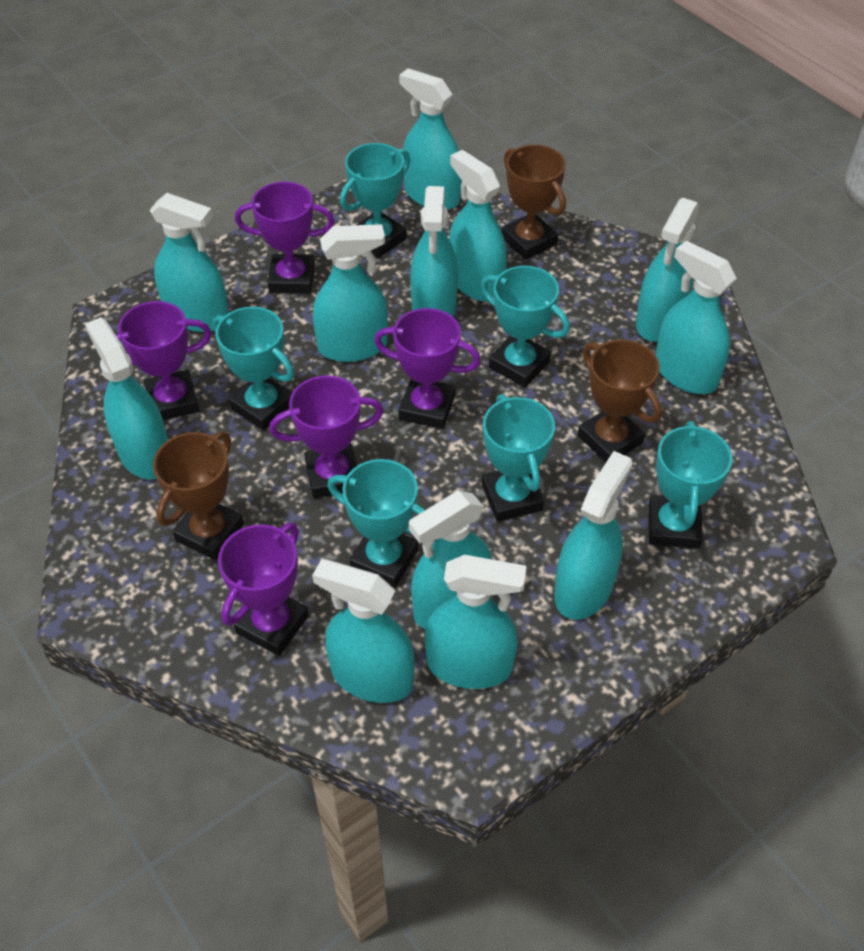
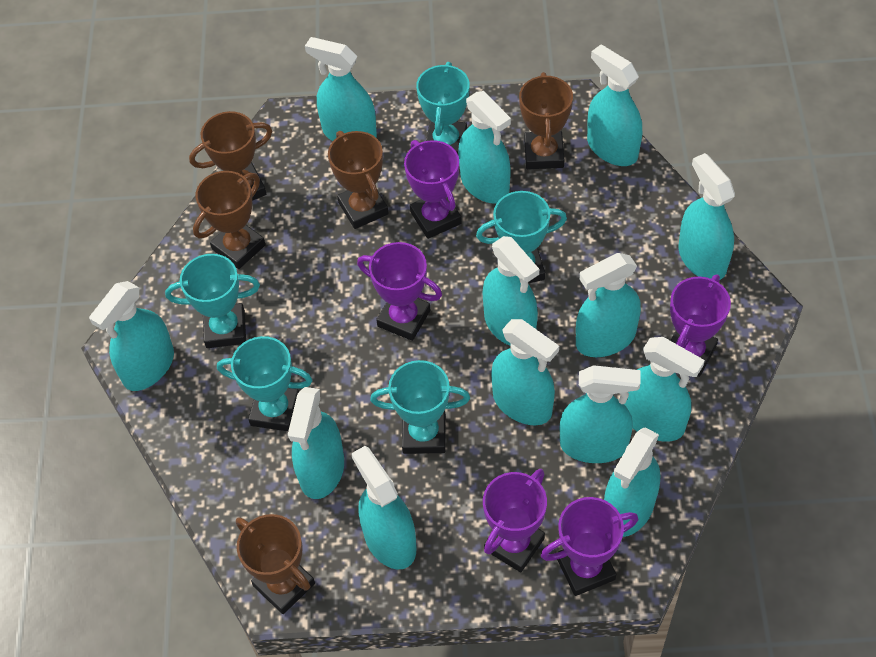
brown trophy: [153,431,244,560] [501,145,566,260] [578,339,662,462] = 3 -> [189,111,272,201] [193,171,266,269] [236,514,315,614] [328,131,389,229] [519,72,573,169] = 5
turquoise spray bottle: [85,317,168,479] [150,193,229,332] [312,559,415,703] [313,224,388,362] [399,68,462,210] [409,491,492,629] [410,186,458,317] [425,555,526,689] [449,150,507,302] [554,451,633,620] [636,197,700,342] [655,241,737,394] = 12 -> [89,281,174,391] [288,387,344,499] [305,37,377,141] [351,446,417,570] [458,91,511,204] [482,236,539,346] [491,319,559,425] [560,365,640,463] [576,253,641,357] [587,45,642,166] [604,427,660,537] [624,337,705,442] [679,153,735,280] = 13
turquoise trophy: [212,307,294,430] [327,459,425,588] [340,143,410,258] [481,266,570,387] [482,394,555,522] [649,421,733,549] = 6 -> [165,254,260,348] [217,336,312,431] [370,360,470,454] [416,62,470,156] [476,191,567,283] = 5

